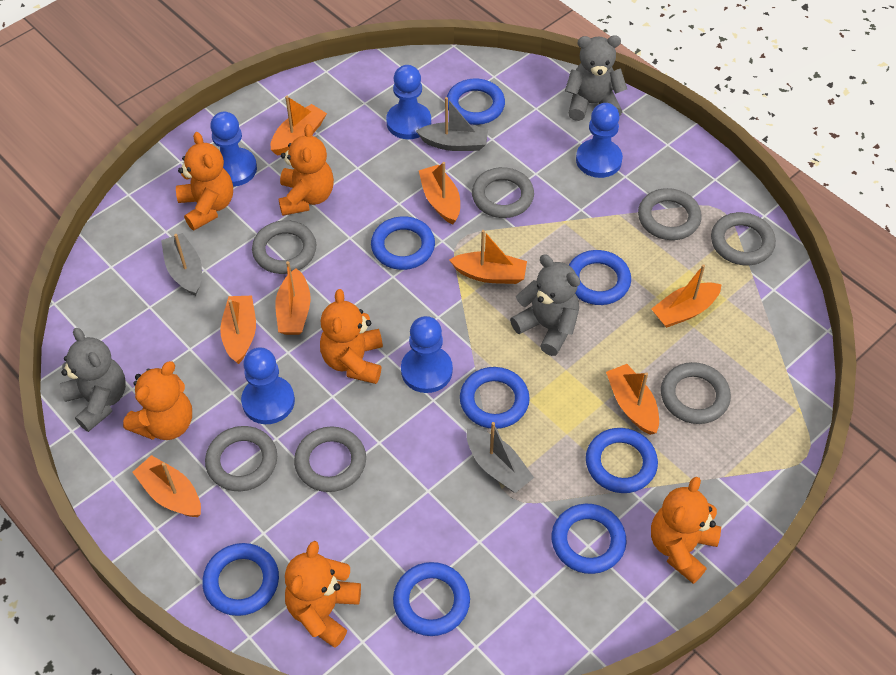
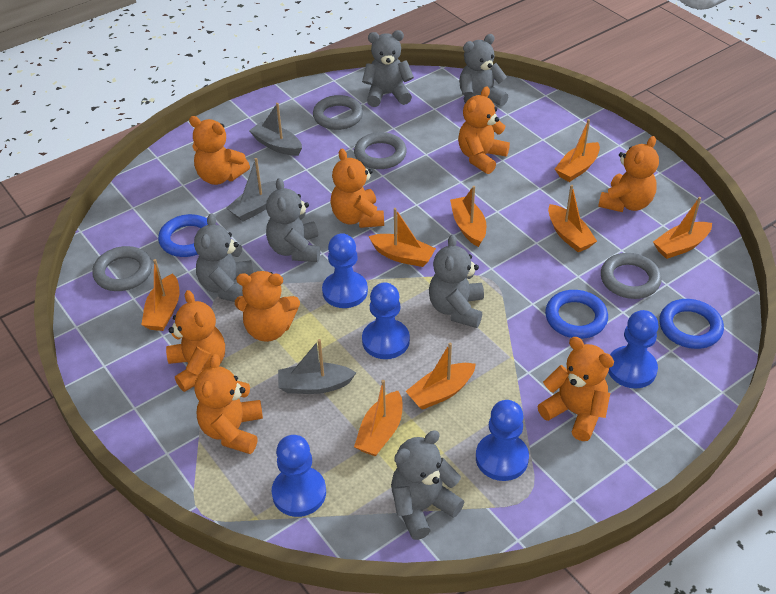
blue ring: [202,543,279,616] [371,216,435,270] [393,562,470,636] [447,79,505,125] [460,367,530,429] [552,504,626,574] [569,250,631,305] [586,428,658,493] = 8 -> [158,214,208,257] [545,290,608,339] [659,299,724,349] = 3
grey ring: [205,426,277,491] [252,220,316,274] [294,426,366,492] [472,167,534,218] [638,188,702,240] [661,362,731,424] [711,212,776,265] = 7 -> [92,246,152,291] [313,95,363,130] [354,132,407,169] [601,253,662,299] = 4
grey teddy bear: [60,328,126,432] [510,255,580,356] [565,35,627,121] = 3 -> [194,213,253,302] [266,178,320,262] [362,30,414,107] [391,430,464,540] [429,234,484,328] [459,34,508,106] = 6
orange teddy bear: [123,361,192,440] [176,132,233,230] [278,124,334,216] [285,541,361,648] [320,289,383,384] [651,477,721,584] = 6 -> [166,290,225,392] [189,116,250,185] [195,354,263,454] [235,271,300,342] [330,149,384,228] [458,86,510,174] [537,337,614,441] [598,136,659,212] = 8

